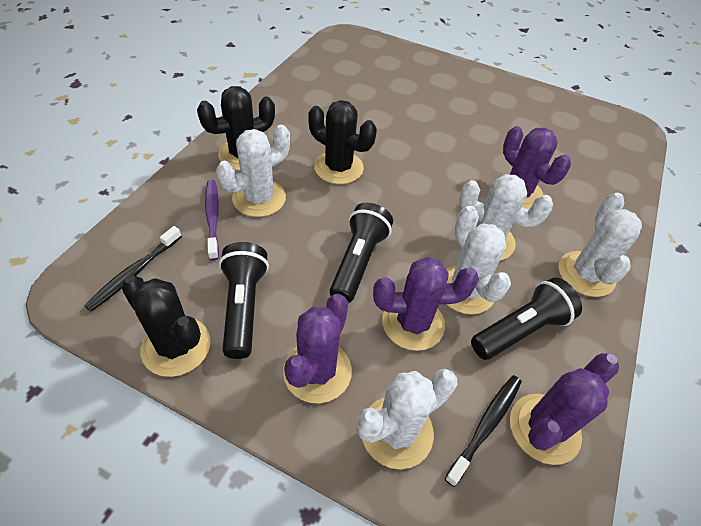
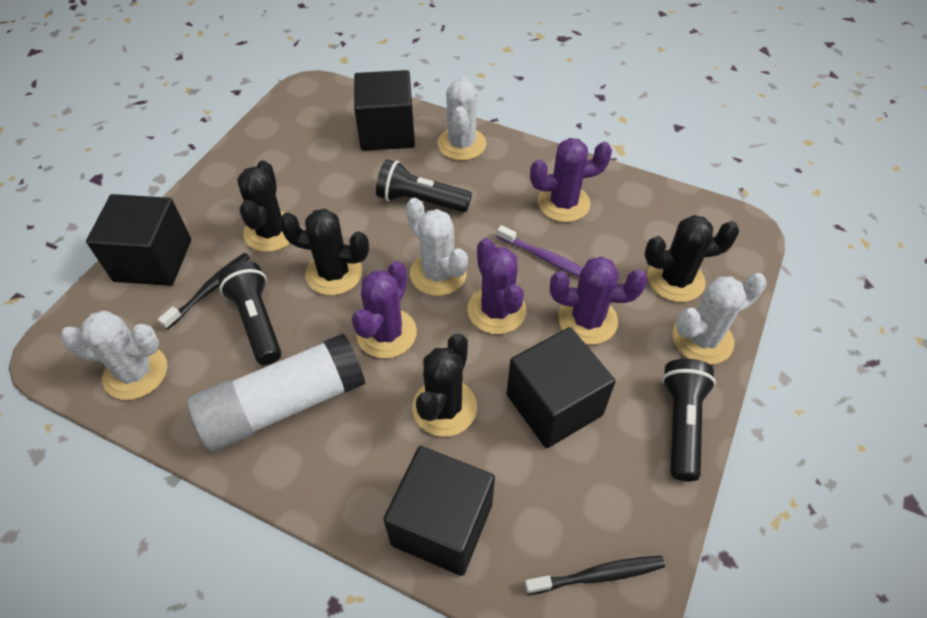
black cactus: [121,275,210,377] [197,86,275,171] [309,100,377,184] = 3 -> [237,161,290,252] [279,209,369,295] [412,334,477,437] [644,215,739,302] = 4
black cube: none = 0 -> [86,194,191,286] [354,70,415,151] [383,446,495,576] [507,327,615,448] = 4
white cactus: [216,125,290,217] [357,369,457,469] [446,206,511,314] [459,174,553,261] [559,193,642,297] = 5 -> [60,311,167,400] [406,198,468,296] [437,77,486,161] [673,273,766,364] = 4
white glue stick: none = 0 -> [187,333,365,452] = 1

